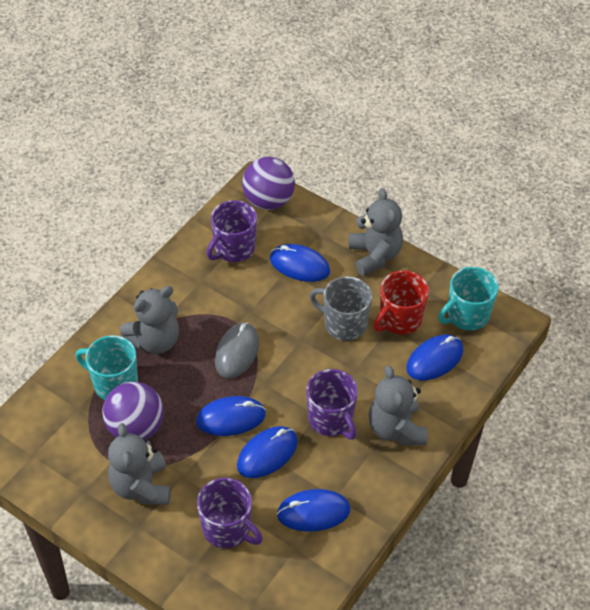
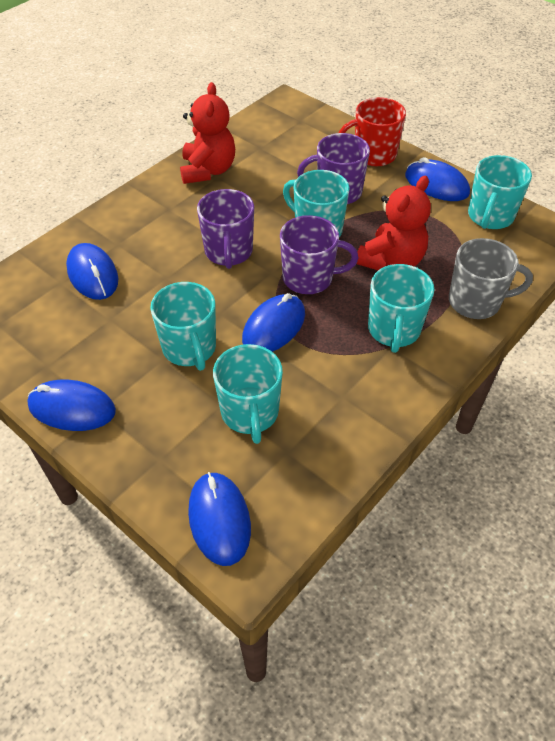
grey mouse: [215,322,259,379] = 1 -> none = 0
grey teddy bear: [108,423,171,505] [120,286,179,354] [349,188,403,276] [369,366,428,445] = 4 -> none = 0
purple ball: [102,381,164,439] [242,157,295,210] = 2 -> none = 0
red teddy bear: none = 0 -> [180,82,235,184] [356,176,431,270] = 2
turquoise mug: [75,335,138,400] [438,267,499,331] = 2 -> [150,282,216,371] [213,344,283,444] [283,170,350,237] [368,264,434,353] [468,155,532,229] = 5

